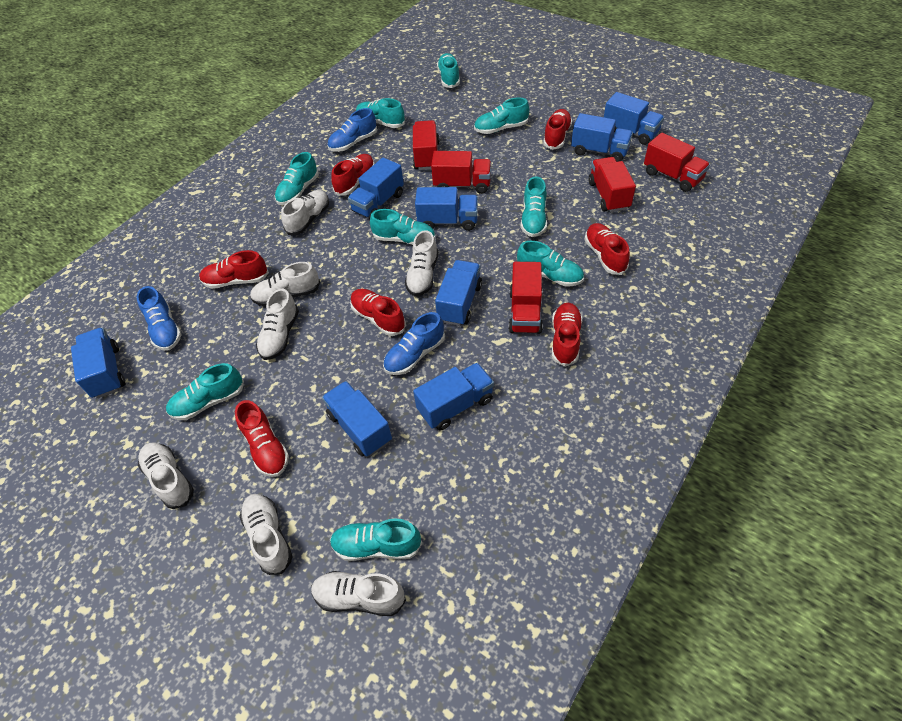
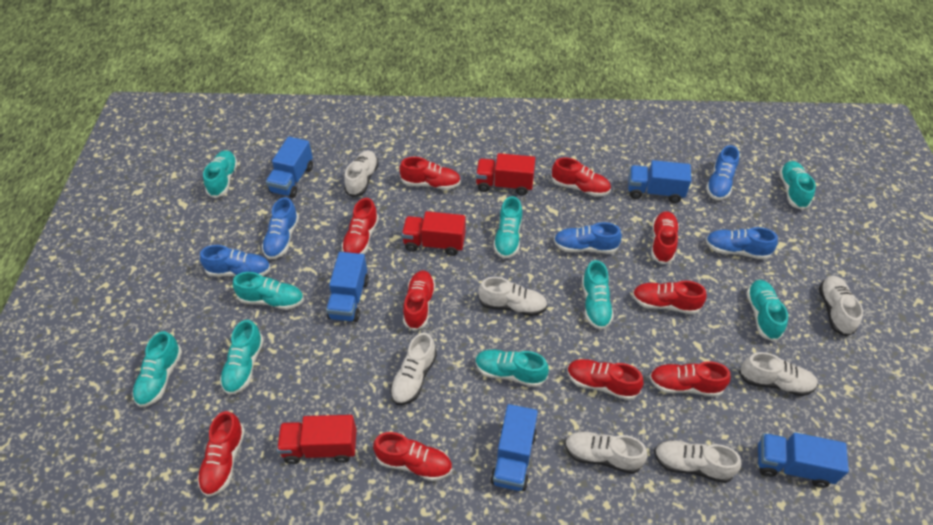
blue shoe: [136,286,181,351] [327,108,377,152] [383,312,445,375] = 3 -> [200,245,271,277] [262,197,299,260] [554,222,622,254] [706,145,739,200] [706,227,778,260] = 5
blue truck: [71,328,125,398] [322,381,392,457] [348,157,404,219] [413,363,494,431] [415,187,478,231] [435,260,482,326] [571,113,633,162] [604,92,664,145] = 8 -> [266,137,313,198] [326,252,369,322] [490,404,538,491] [628,160,692,203] [758,432,849,488] = 5
red shoe: [199,250,269,289] [235,400,289,477] [331,154,375,196] [350,289,406,336] [543,109,572,150] [552,303,582,367] [584,223,630,275] = 7 -> [197,411,245,497] [341,198,379,254] [373,432,452,481] [400,157,461,190] [403,270,436,331] [551,158,611,197] [567,359,643,400] [632,281,707,314] [649,361,731,397] [651,211,679,264] = 10
red truck: [413,120,440,170] [431,151,491,194] [509,262,543,334] [589,157,636,212] [644,133,710,192] = 5 -> [277,415,357,464] [402,211,466,256] [476,153,535,196] = 3

